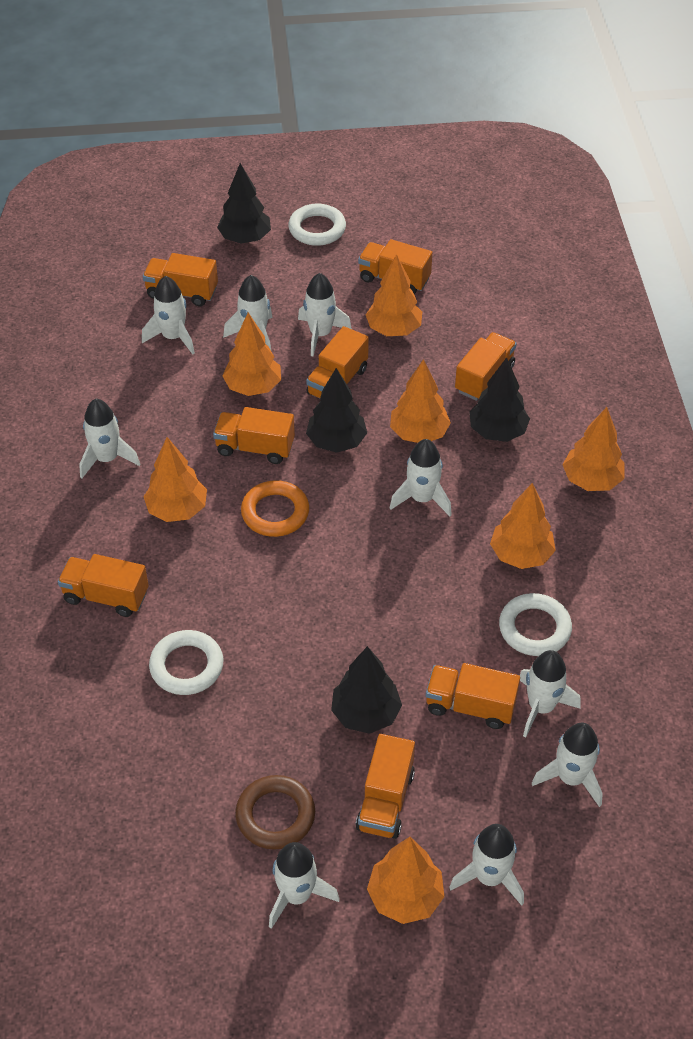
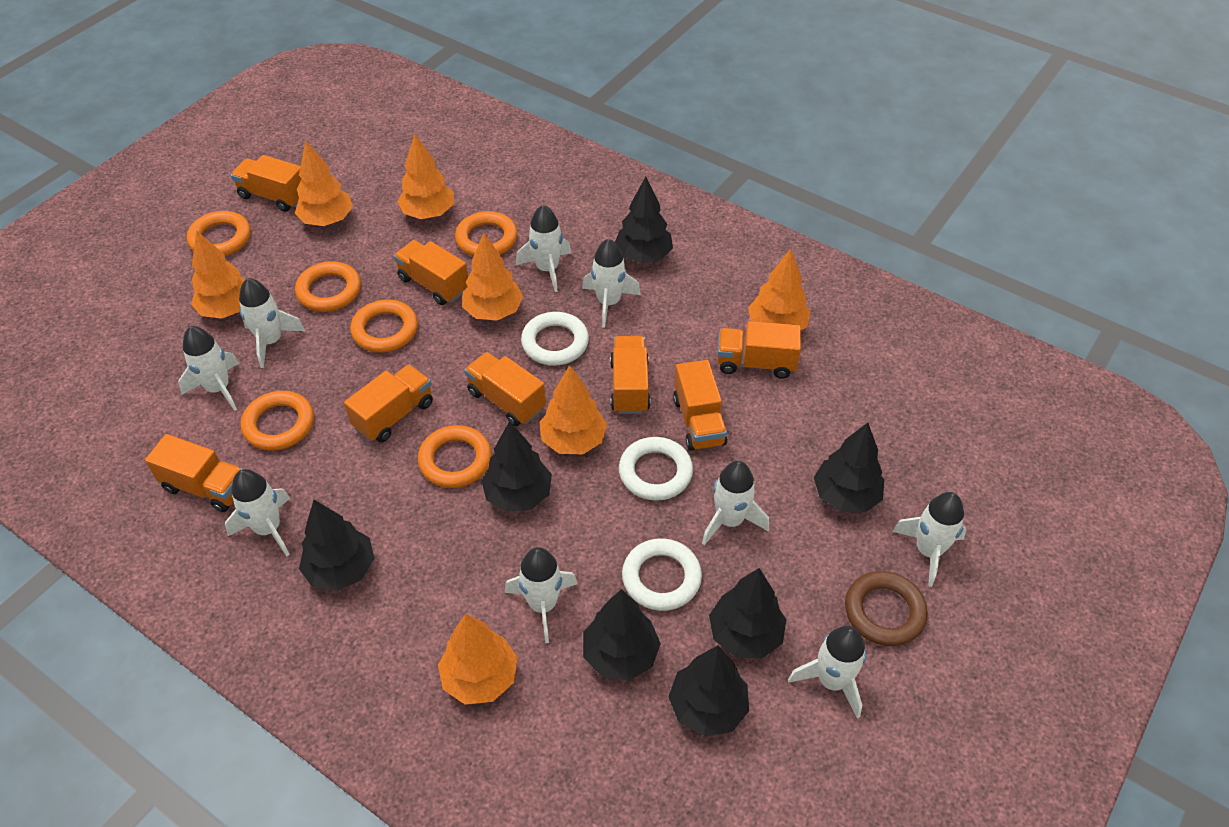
black tree: [217,163,271,244] [306,368,367,453] [331,646,402,734] [469,358,530,442] = 4 -> [299,500,375,591] [481,421,552,512] [583,589,661,681] [615,177,673,263] [668,646,749,736] [709,568,786,659] [814,423,884,513] = 7
orange ring: [241,480,309,537] = 1 -> [187,211,251,256] [241,391,314,451] [295,261,361,312] [350,300,418,353] [418,425,492,488] [455,211,518,256] = 6

